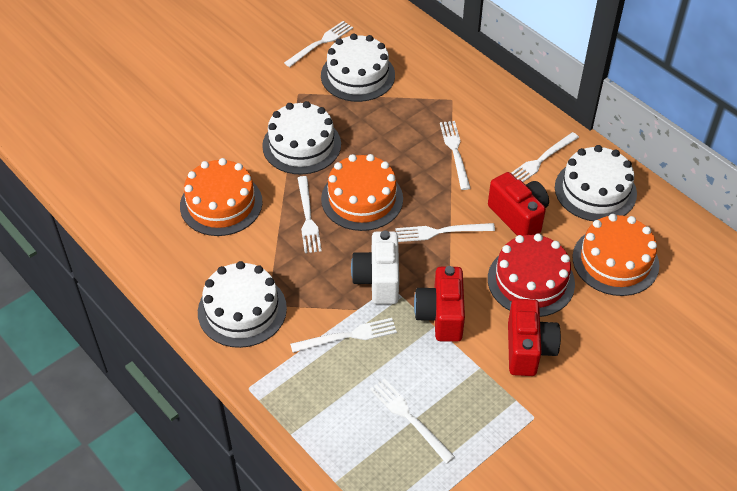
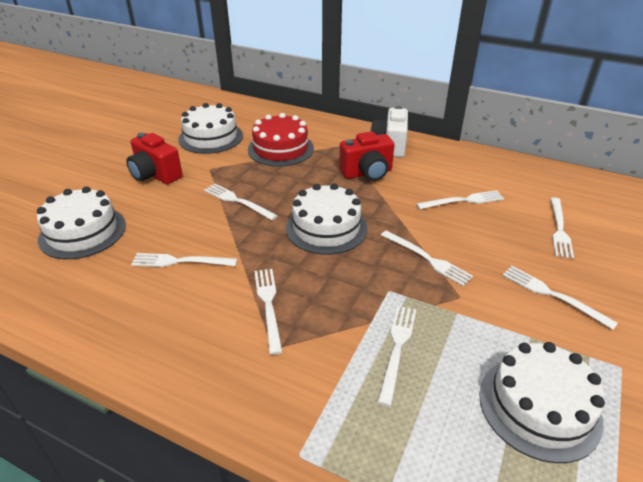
orange cake: [180,158,262,236] [321,154,403,231] [572,214,659,296] = 3 -> none = 0
red camera: [414,266,465,342] [488,172,549,236] [508,299,561,376] = 3 -> [126,133,183,184] [339,131,395,181] = 2
white fork: [284,21,353,67] [290,318,397,353] [298,176,321,253] [370,379,455,464] [395,223,495,242] [440,121,470,190] [511,132,579,182] = 7 -> [131,253,237,267] [204,184,278,220] [254,269,282,355] [377,306,416,406] [381,230,473,286] [416,190,505,209] [502,266,618,330] [550,197,574,259] = 8

